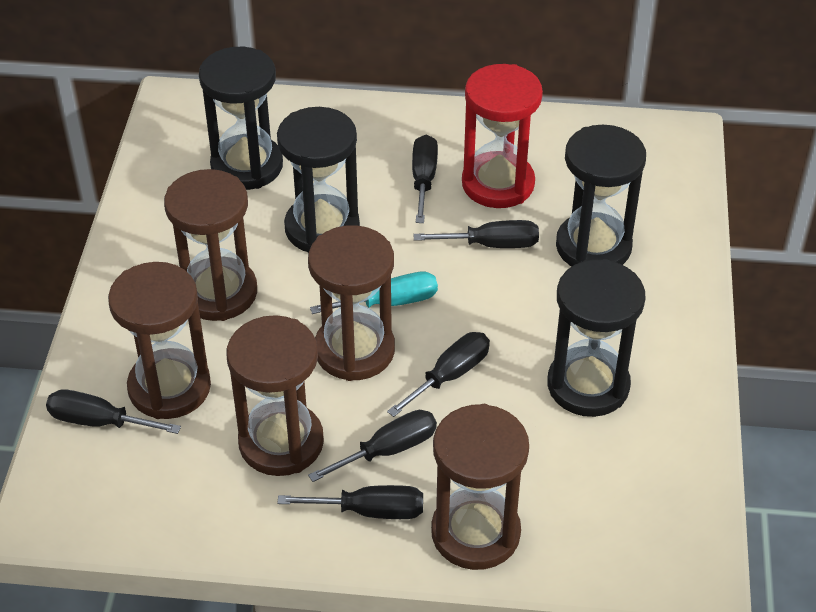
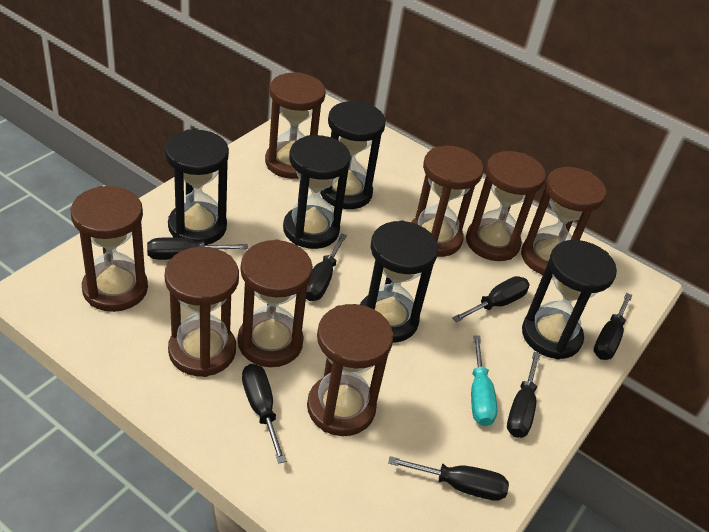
black hourglass: [199,47,283,190] [277,107,360,253] [548,259,646,417] [556,125,646,266] = 4 -> [165,130,229,245] [283,135,351,249] [320,101,386,209] [360,220,438,343] [522,240,617,359] = 5
black screwdriver: [46,389,181,434] [278,485,423,519] [308,410,437,482] [387,332,490,417] [412,135,438,223] [413,220,539,248] = 6 -> [147,237,248,260] [242,364,286,464] [306,233,347,301] [388,456,509,501] [452,276,530,322] [507,352,541,438] [593,293,633,360] = 7
brown hourglass: [108,262,211,419] [164,169,257,321] [226,315,324,476] [308,225,395,381] [431,404,529,570] = 5 -> [70,186,148,312] [165,247,239,377] [238,239,313,367] [265,72,326,179] [307,304,393,436] [411,146,483,257] [466,151,546,261] [521,167,606,277] = 8
red hourglass: [462,64,543,208] = 1 -> none = 0

